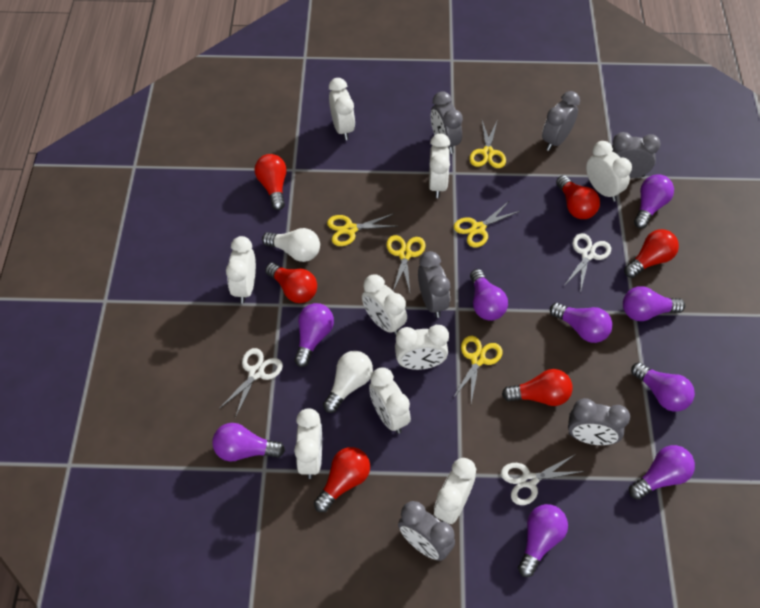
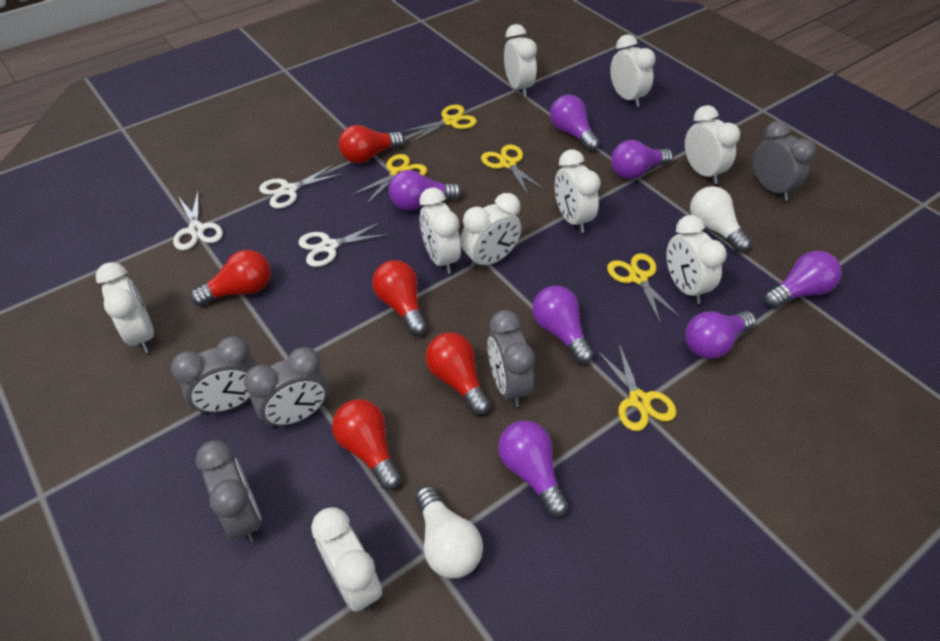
grey clock: [398,501,455,561] [418,251,450,318] [431,91,463,154] [542,91,580,151] [568,398,630,445] [612,132,661,178] = 6 -> [171,336,256,414] [195,440,262,543] [244,347,328,428] [487,310,535,407] [753,121,816,201] = 5
purple light bulb: [212,423,285,462] [294,303,334,367] [470,269,508,321] [518,504,568,577] [550,303,612,343] [623,286,685,321] [629,445,695,500] [631,362,695,412] [634,174,674,229] = 9 -> [389,170,462,211] [498,420,568,517] [532,286,594,364] [550,95,600,151] [611,140,673,179] [685,311,756,359] [764,251,842,309] = 7
red light bulb: [254,154,287,210] [265,262,317,303] [314,447,370,512] [502,369,573,406] [556,175,600,219] [624,229,679,278] = 6 -> [190,250,271,306] [332,399,401,490] [339,125,405,163] [372,260,427,336] [426,332,490,415] = 5

